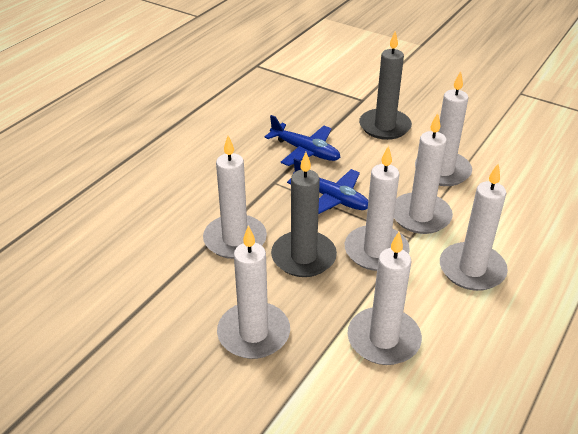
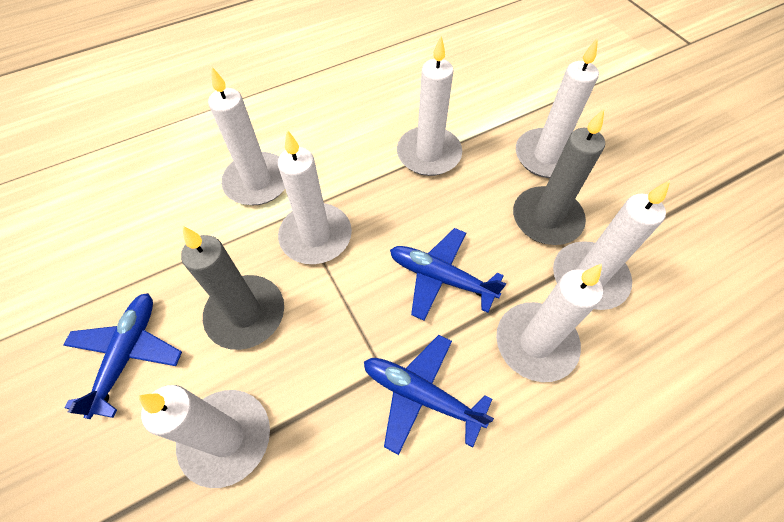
blue plane: [264,115,340,166] [287,158,368,214] = 2 -> [63,293,182,419] [364,335,494,455] [390,228,506,321] = 3

